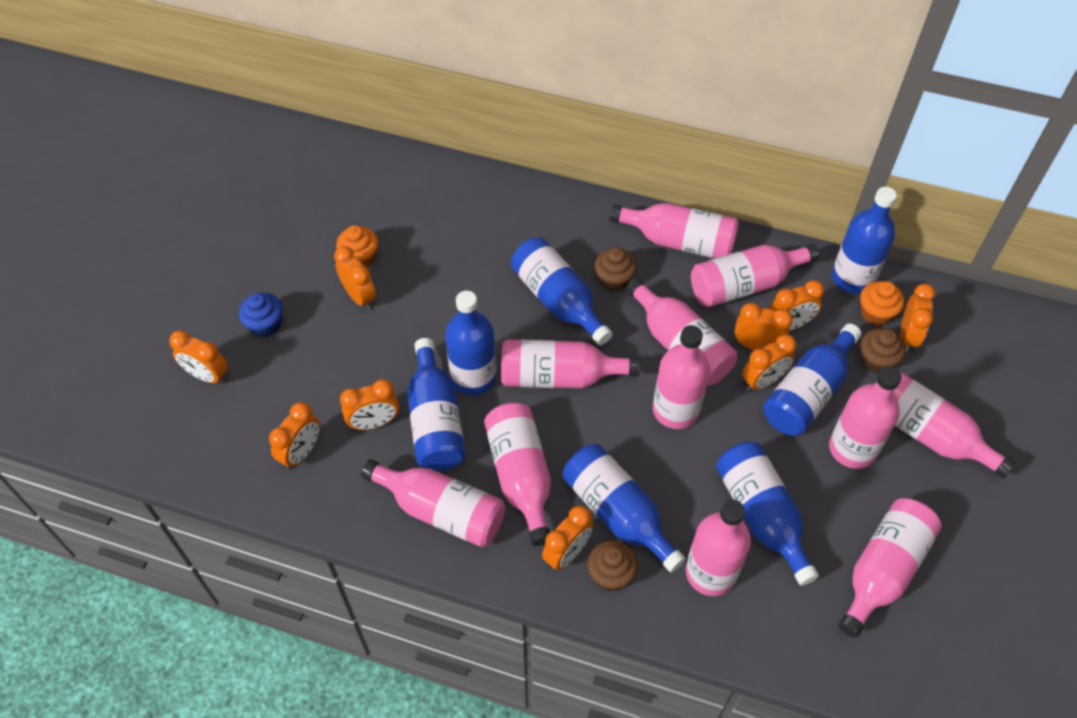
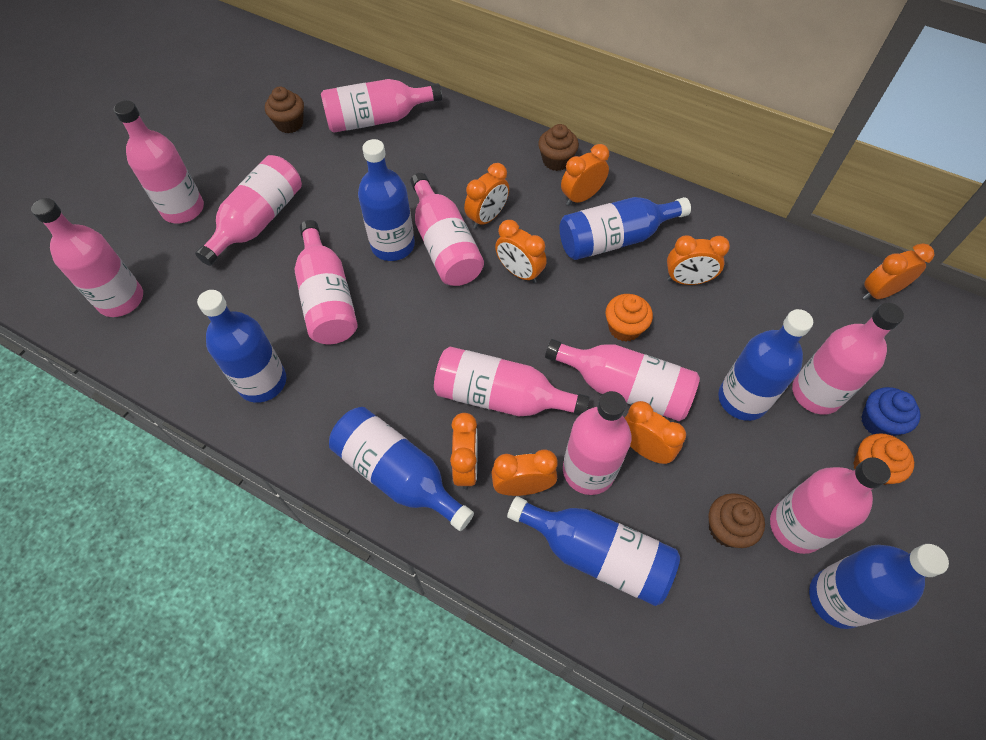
orange clock: [169,330,228,384] [269,402,320,470] [334,246,376,310] [340,379,399,430] [542,505,593,570] [735,303,793,350] [742,334,796,391] [769,280,824,330] [900,284,936,352] = 9 -> [450,413,477,489] [464,163,509,229] [491,449,558,496] [495,220,547,283] [561,144,609,206] [625,401,686,464] [667,235,730,285] [862,243,934,300] = 8

